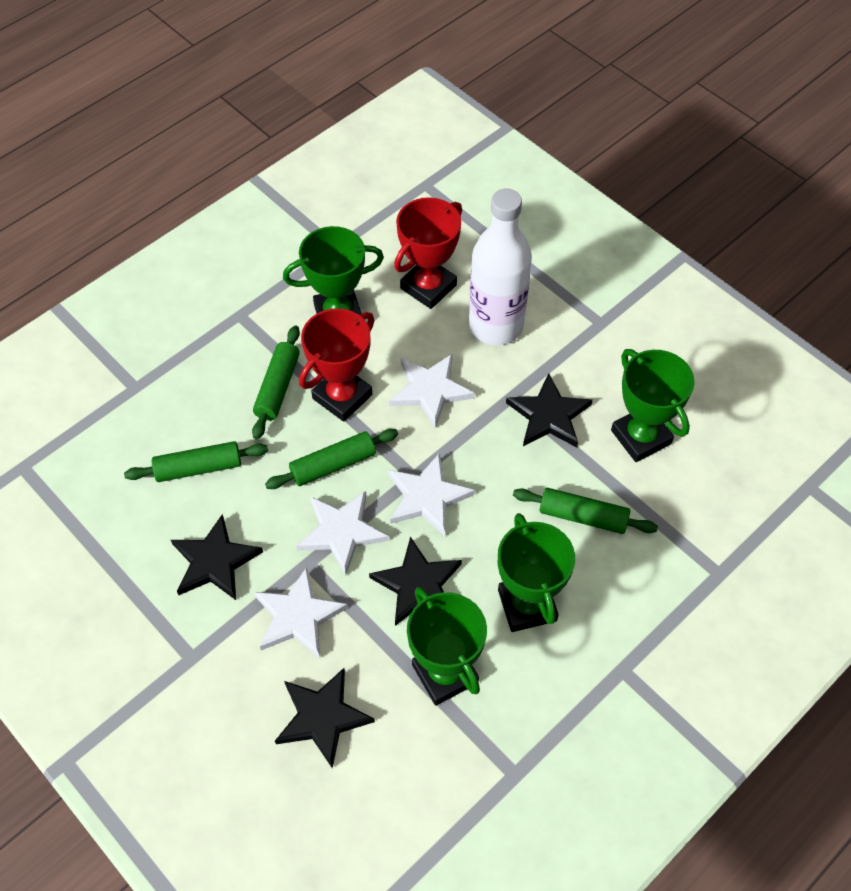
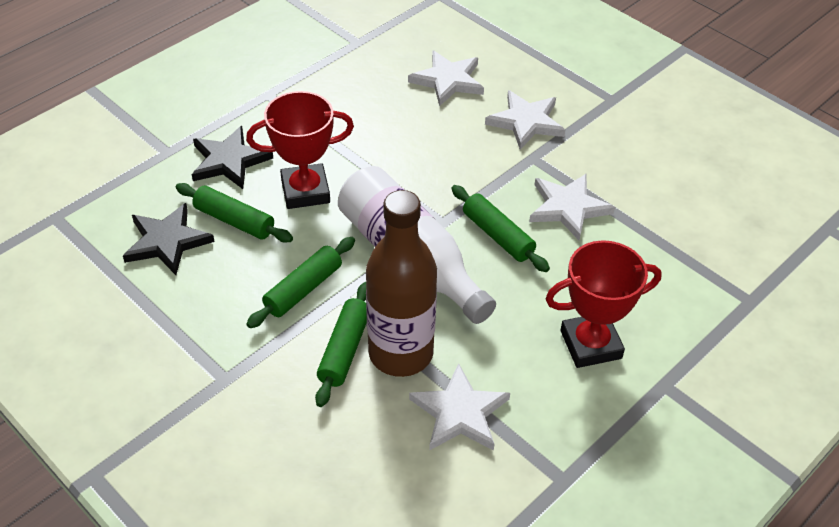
black star: [171,514,263,600] [275,668,375,768] [369,537,462,626] [506,373,593,448] = 4 -> [123,203,215,275] [192,126,273,189] = 2
brown bottle: none = 0 -> [366,190,437,377] = 1
green trophy: [283,226,384,315] [407,587,487,706] [498,513,575,632] [611,349,695,462] = 4 -> none = 0

